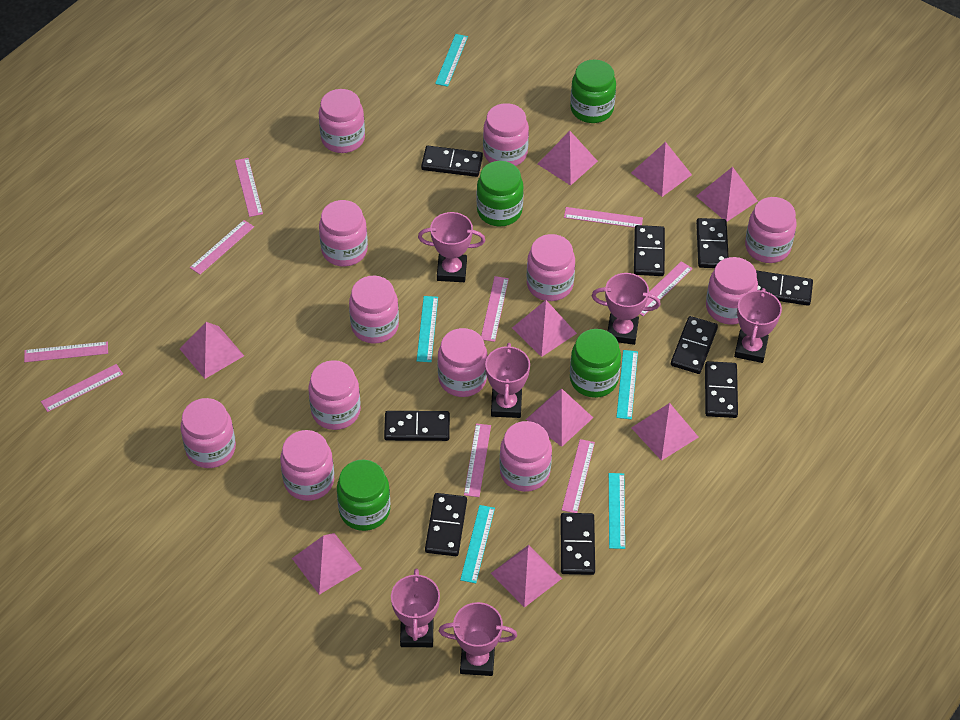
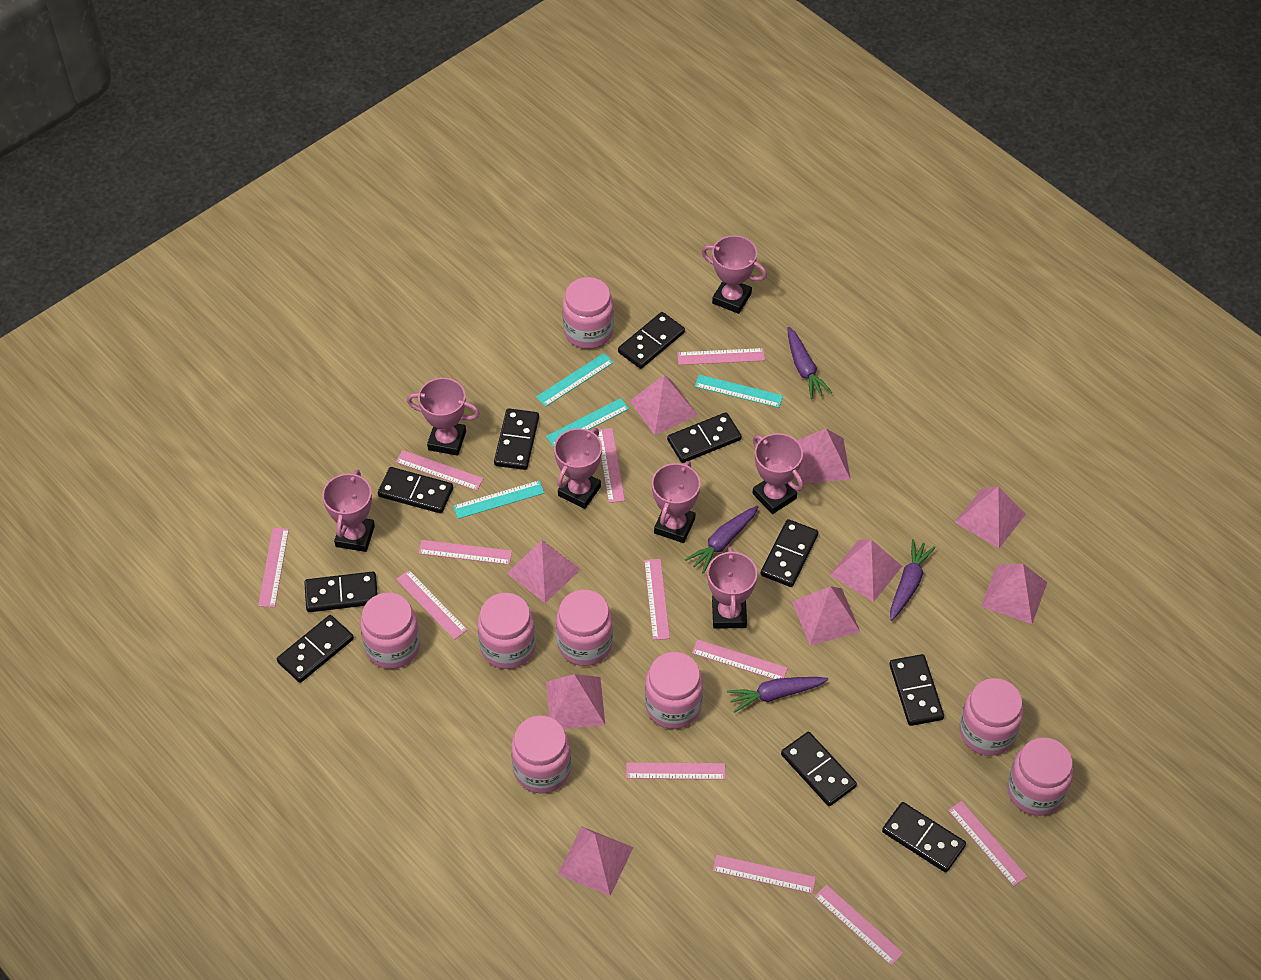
black domino: [384,411,450,441] [421,146,483,177] [425,493,467,556] [561,513,595,575] [634,225,665,276] [671,316,718,374] [696,218,729,268] [705,361,738,418] [756,270,813,306] = 9 -> [277,615,354,683] [304,571,378,612] [378,467,453,513] [494,408,539,470] [618,312,685,369] [667,412,742,463] [761,519,818,587] [781,732,857,806] [882,802,966,873] [889,654,944,726] = 10
green jar: [337,460,390,531] [477,161,524,227] [570,60,616,123] [570,329,621,398] = 4 -> none = 0
pink jar: [180,398,236,468] [280,430,334,501] [308,360,361,430] [319,89,365,153] [319,200,368,267] [349,276,399,343] [438,328,488,397] [483,103,529,166] [500,421,552,492] [527,234,575,301] [706,257,758,325] [745,197,797,263] = 12 -> [360,593,420,669] [477,593,536,669] [511,716,571,794] [556,590,613,666] [562,277,614,349] [645,652,703,729] [959,678,1023,756] [1007,737,1073,816] = 8
pink ruler: [24,342,108,362] [41,364,123,412] [190,220,254,274] [235,158,263,217] [464,423,491,497] [481,276,509,342] [562,439,595,513] [564,207,643,228] [640,261,693,316] = 9 -> [258,528,289,607] [396,450,484,491] [396,570,467,640] [418,540,512,565] [598,428,625,503] [626,762,725,780] [644,559,670,640] [677,348,765,365] [692,639,788,679] [713,855,816,894] [814,884,903,966] [948,801,1027,886] = 12
pink trophy: [391,569,440,647] [418,212,485,282] [439,602,517,676] [485,343,530,418] [592,273,661,345] [734,288,782,363] = 6 -> [322,470,375,552] [407,378,480,456] [554,428,602,509] [652,461,700,543] [702,235,767,314] [707,547,757,629] [752,433,803,514] = 7
purple carrot: none = 0 -> [685,506,758,574] [727,677,828,713] [787,327,832,399] [890,539,936,621] = 4
turquoise ruler: [417,296,438,362] [435,34,468,87] [460,505,495,583] [609,473,625,549] [616,350,638,419] = 5 -> [453,480,544,519] [536,353,614,407] [546,398,629,447] [695,375,783,408] = 4

